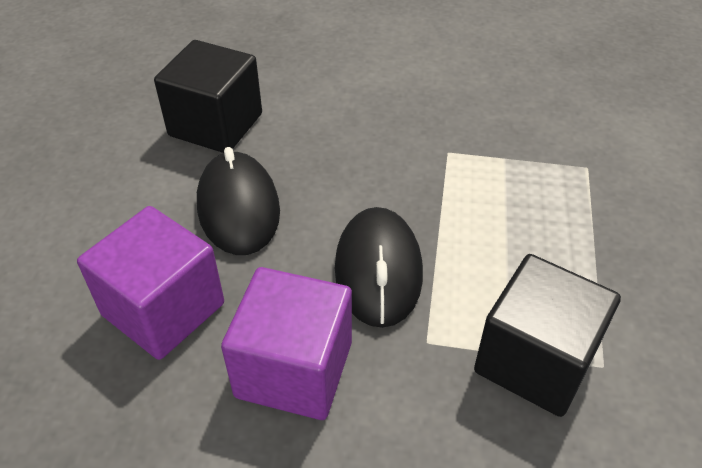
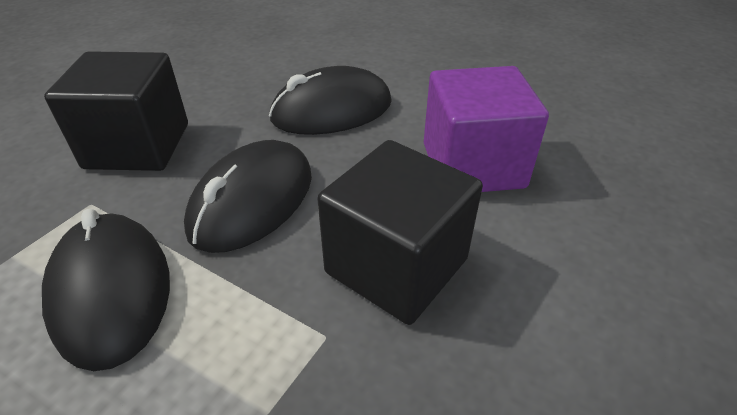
black mouse: [197,147,280,255] [335,207,423,328] = 2 -> [42,209,170,371] [184,140,312,253] [269,66,392,135] = 3
purple cube: [77,206,224,360] [221,267,352,420] = 2 -> [424,66,549,192] = 1

